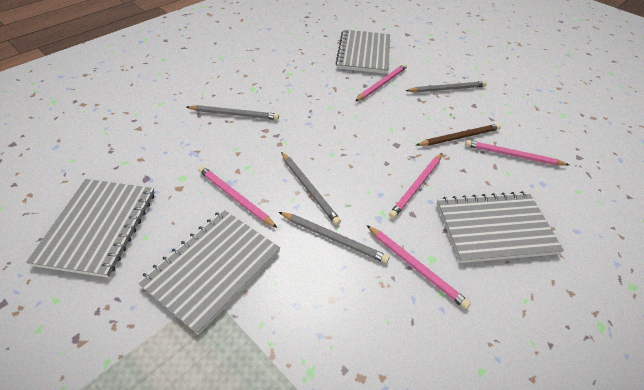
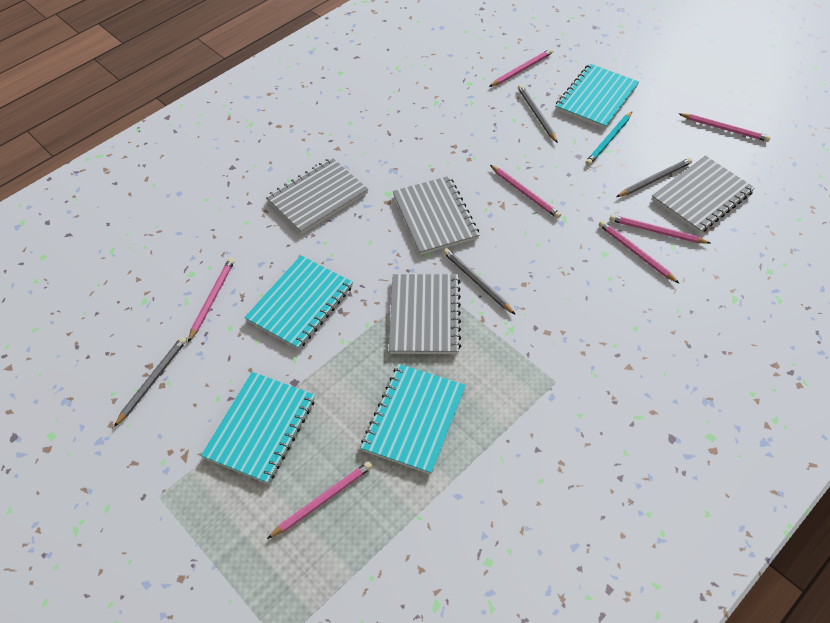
brown pencil: [416,124,501,146] = 1 -> none = 0
pink pencil: [198,166,277,228] [355,64,407,101] [367,225,471,309] [389,153,442,219] [465,140,569,166] = 5 -> [188,258,235,342] [267,461,372,539] [489,49,553,87] [490,165,561,219] [599,221,679,283] [610,215,710,244] [679,113,771,142] = 7
turquoise notebook: none = 0 -> [201,372,315,484] [244,255,353,350] [361,364,466,474] [555,64,639,129] = 4
turquoise pencil: none = 0 -> [585,112,632,166] = 1

